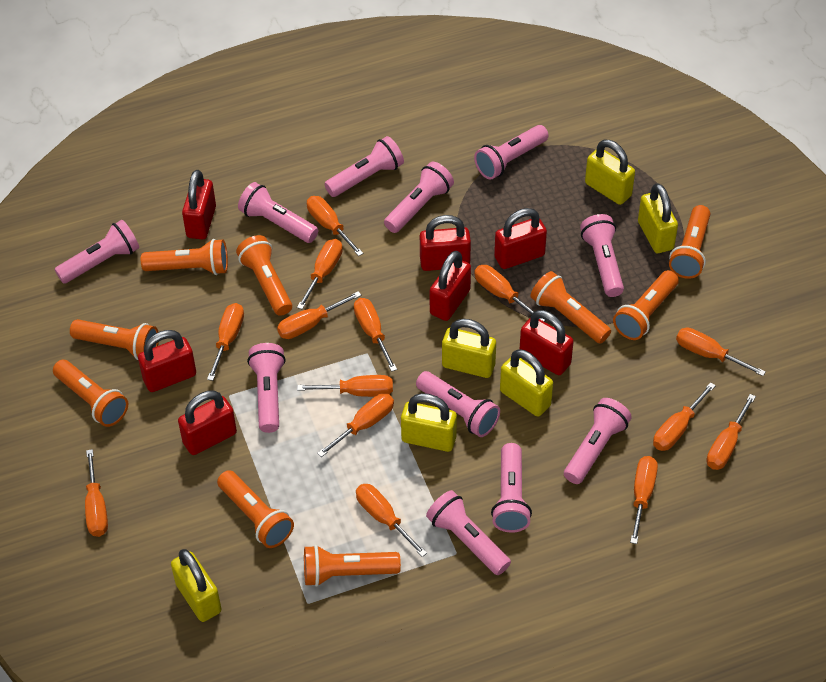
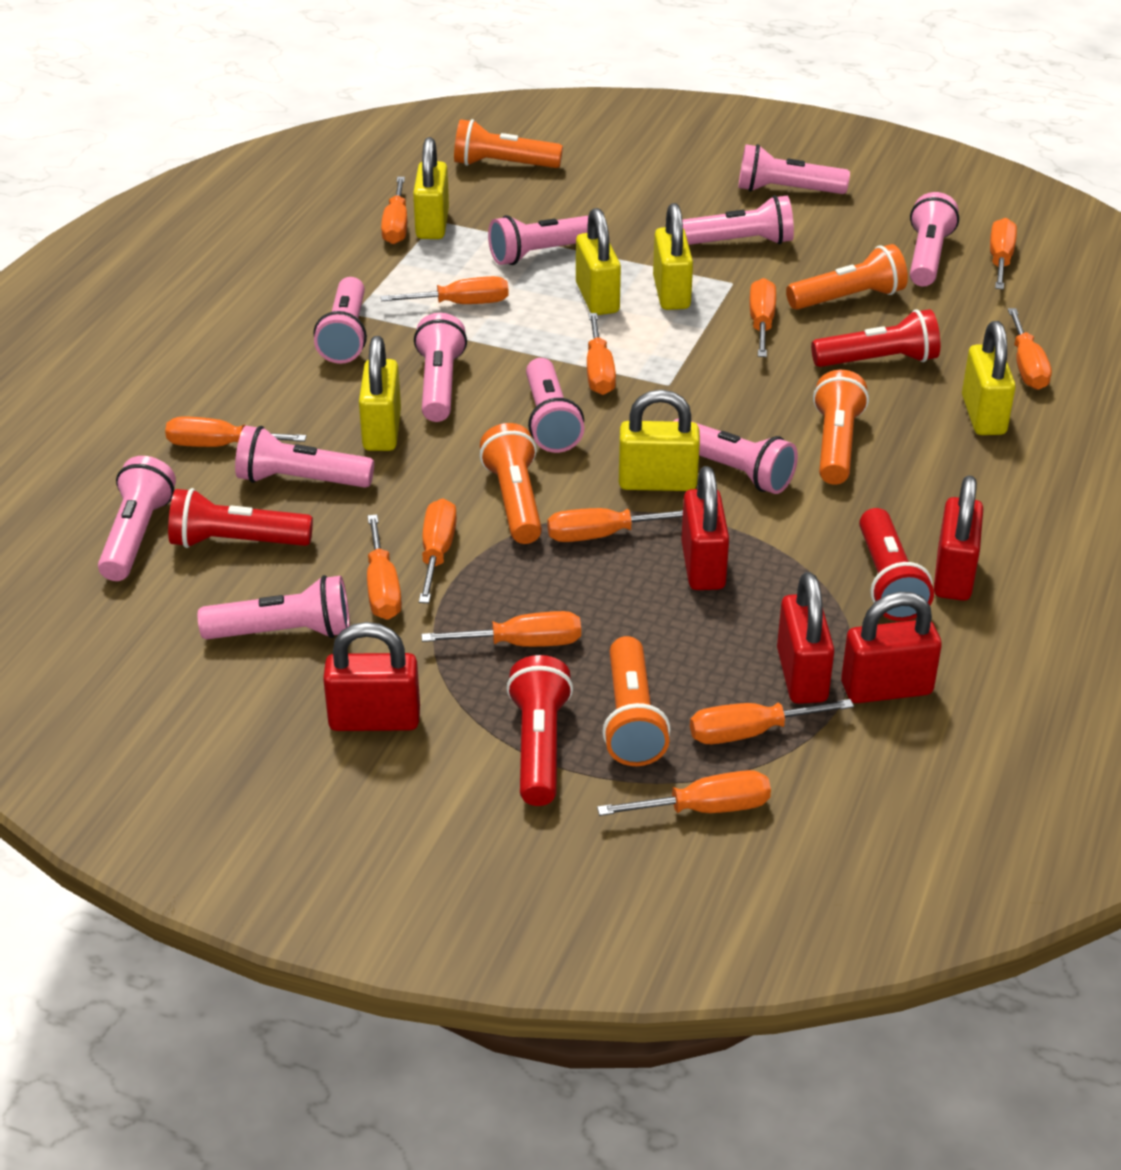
orange flashlight: [53,360,128,427] [70,319,159,360] [141,239,228,275] [217,470,294,548] [236,235,292,316] [304,545,401,587] [530,271,611,344] [613,270,679,340] [669,205,710,279] = 9 -> [454,119,563,168] [480,423,542,544] [602,636,671,766] [786,244,908,310] [813,370,869,485] = 5
orange screwdriver: [85,449,108,537] [207,303,244,381] [277,291,361,339] [297,239,343,309] [297,375,393,397] [307,196,363,256] [317,393,394,457] [354,298,397,372] [356,484,427,557] [474,265,545,321] [630,456,658,544] [653,382,716,451] [676,328,766,376] [707,394,756,470] = 14 -> [165,417,307,447] [367,514,402,620] [381,177,407,244] [381,276,509,304] [419,499,457,603] [421,611,581,647] [547,508,683,542] [587,313,616,395] [597,770,771,816] [690,699,854,744] [749,278,776,357] [990,218,1017,289] [1008,308,1052,390] = 13
red flashlight: none = 0 -> [168,488,313,548] [506,655,573,806] [811,309,940,367] [859,508,934,621] = 4
red padlock: [138,330,196,392] [178,390,237,455] [182,170,216,240] [420,215,471,271] [430,251,471,321] [494,208,547,269] [520,310,574,375] = 7 -> [323,622,420,731] [681,466,729,590] [777,572,835,704] [841,592,942,703] [934,475,983,601] = 5

